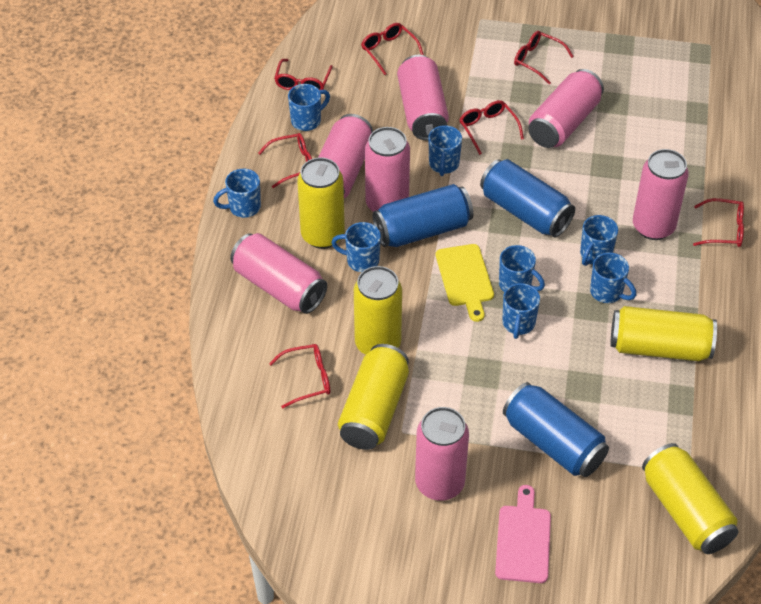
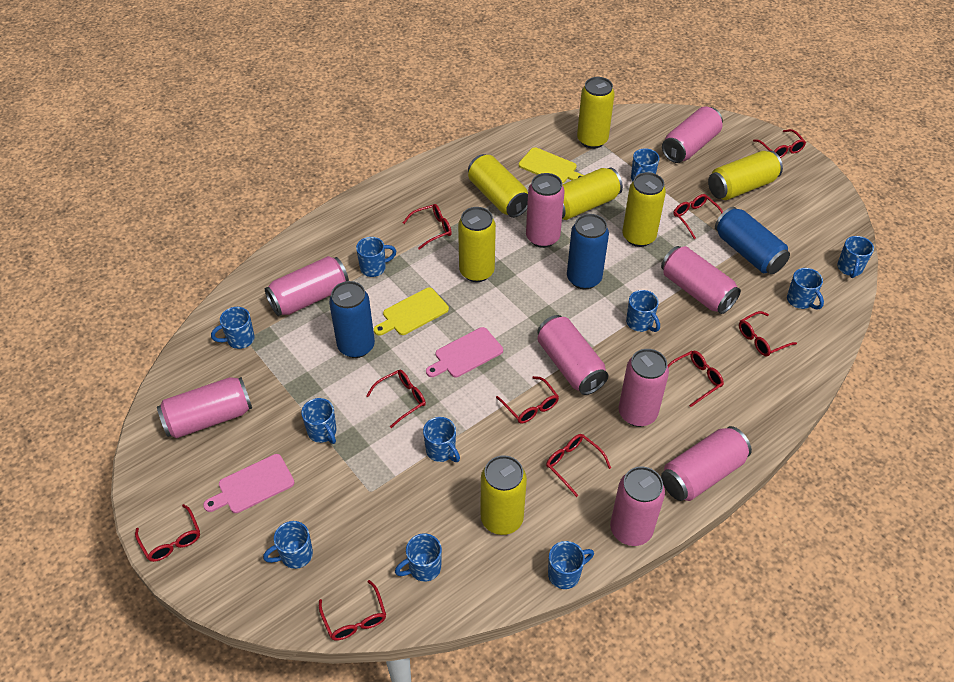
blue mug: [213,169,261,218] [288,84,330,131] [331,222,381,272] [428,125,462,176] [499,245,545,292] [502,283,540,339] [580,215,618,266] [590,252,636,303] = 8 -> [211,307,255,349] [263,521,313,569] [301,398,336,444] [356,237,396,277] [395,533,442,582] [423,417,460,462] [548,541,594,589] [626,290,660,332] [631,148,659,181] [787,268,824,309] [837,236,874,278] = 11
pink can: [230,233,327,314] [318,114,373,198] [365,127,410,211] [397,55,449,141] [415,407,469,501] [528,69,604,148] [633,149,689,240] = 7 -> [157,377,252,438] [265,256,349,316] [526,173,564,248] [537,315,608,395] [610,466,665,546] [619,349,669,427] [661,246,741,314] [661,426,752,501] [662,106,723,163] = 9
pink cutting board: [495,485,551,583] = 1 -> [203,454,295,513] [426,327,503,377] = 2
red glasses: [258,133,312,188] [269,344,330,409] [274,59,333,90] [361,23,424,75] [459,100,524,155] [514,31,574,84] [693,198,744,247] = 7 -> [135,504,200,562] [319,580,386,641] [366,370,426,428] [403,204,452,250] [496,376,559,423] [546,434,611,497] [668,351,724,407] [673,194,723,239] [739,311,797,357] [753,129,806,158] = 10
yellow can: [297,158,345,249] [338,344,409,450] [354,266,402,355] [611,306,717,361] [642,443,738,554] = 5 -> [458,207,496,282] [468,154,528,218] [481,455,527,535] [562,167,623,220] [577,77,615,149] [622,172,666,247] [708,151,783,200] = 7
yellow cutting board: [436,244,494,322] = 1 -> [374,288,449,336] [519,147,584,184] = 2

